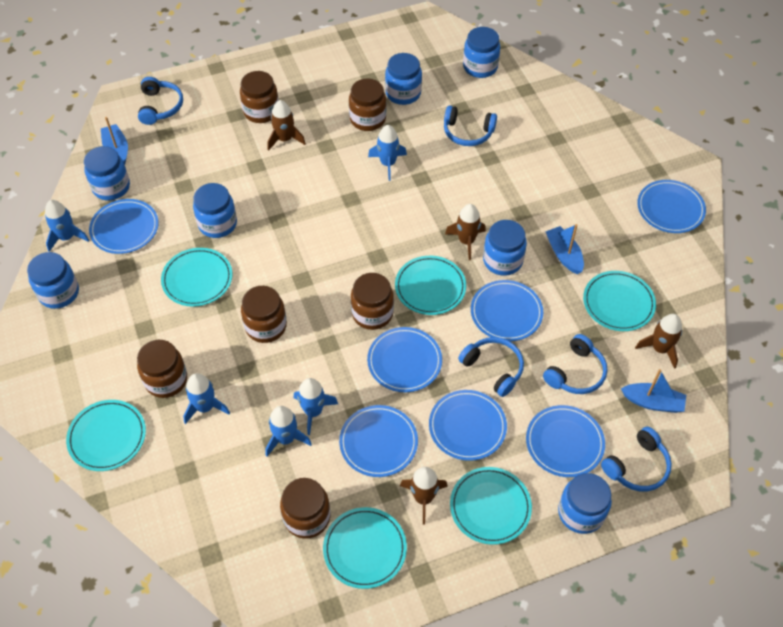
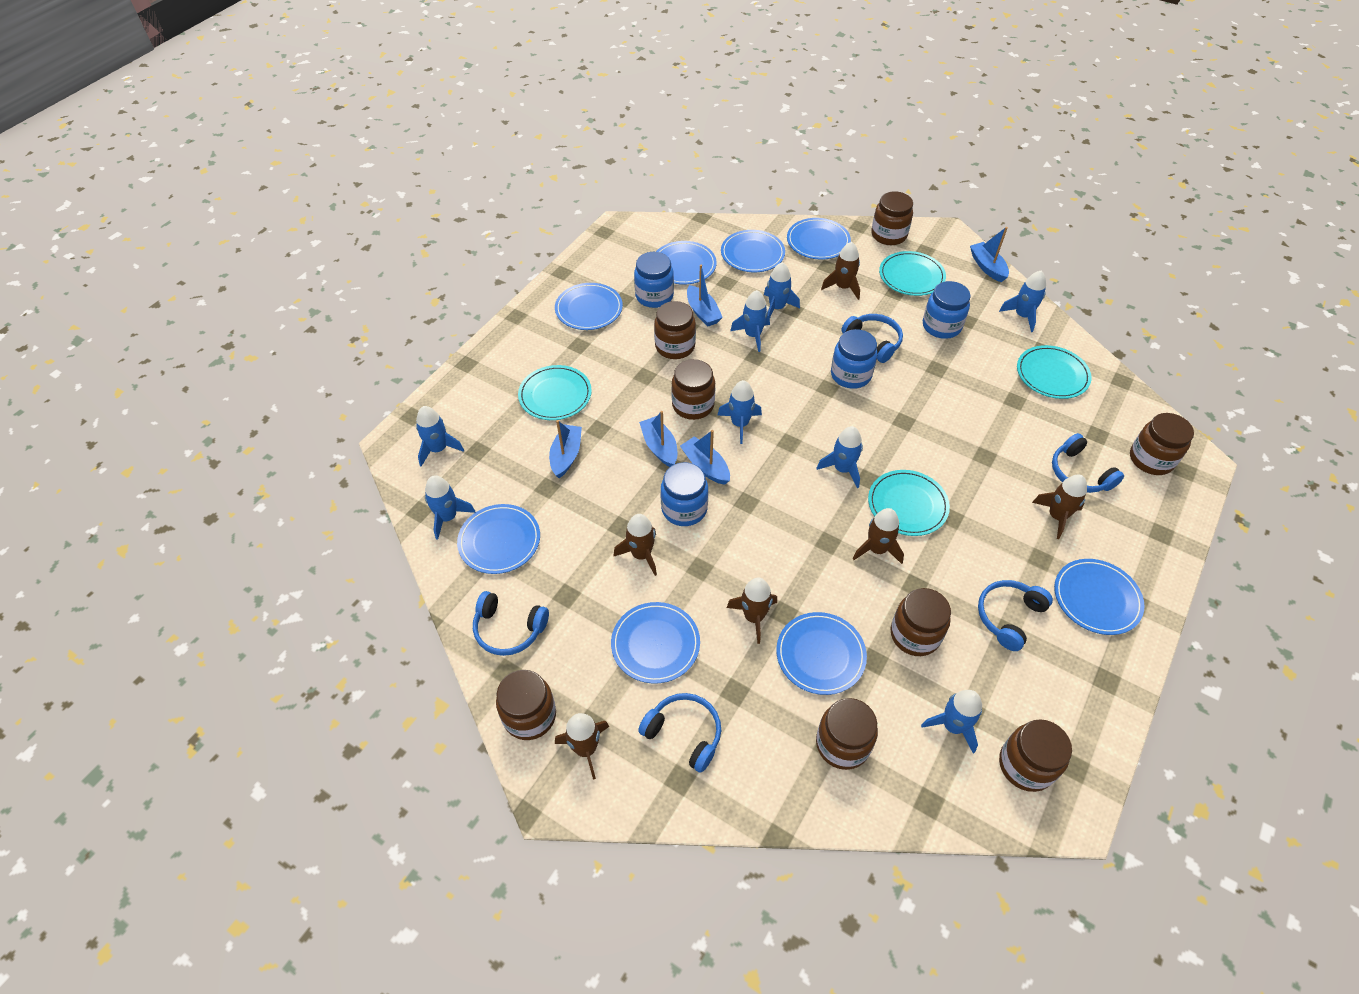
blue boat: [101,117,128,165] [545,224,584,274] [621,369,686,413] = 3 -> [549,420,582,478] [639,411,677,467] [680,430,730,485] [687,265,723,327] [970,227,1009,282] = 5
blue jar: [27,252,79,309] [84,146,130,200] [193,183,237,238] [385,53,422,105] [463,27,500,78] [483,220,527,276] [558,473,612,534] = 7 -> [634,252,674,308] [660,462,708,526] [831,329,877,389] [923,281,971,339] = 4
blue plate: [89,199,159,254] [339,405,418,477] [367,327,442,392] [429,390,507,461] [471,280,543,341] [526,405,605,477] [637,180,706,233] = 7 -> [457,504,540,574] [555,283,623,330] [611,602,700,684] [656,241,717,285] [721,230,785,272] [776,612,867,695] [787,218,851,260] [1054,559,1145,635] = 8
blue rocket: [45,200,90,252] [183,373,230,424] [266,406,312,456] [294,378,338,435] [368,125,407,181] = 5 -> [416,406,464,466] [425,475,475,540] [717,380,762,444] [730,290,770,352] [764,262,800,317] [817,426,863,488] [921,690,982,754] [999,271,1046,332] = 8
brown jar: [137,340,187,398] [240,71,279,123] [241,286,287,343] [280,478,330,539] [349,79,386,131] [351,273,394,330] = 6 -> [496,670,556,740] [654,301,696,359] [671,359,715,420] [816,698,878,770] [871,191,913,245] [891,588,951,656] [999,719,1072,792] [1130,413,1194,475] = 8
brown rocket: [267,100,306,151] [400,467,448,524] [445,204,486,260] [635,314,682,369] = 4 -> [555,713,609,780] [613,514,657,576] [726,578,777,644] [821,242,860,300] [853,508,904,564] [1032,474,1087,539] = 6
turquoise plate: [66,400,146,471] [161,248,232,307] [323,507,407,589] [395,256,466,315] [450,467,532,545] [583,271,656,331] = 6 -> [518,365,592,420] [868,470,950,536] [879,251,946,296] [1017,345,1092,399] = 4

